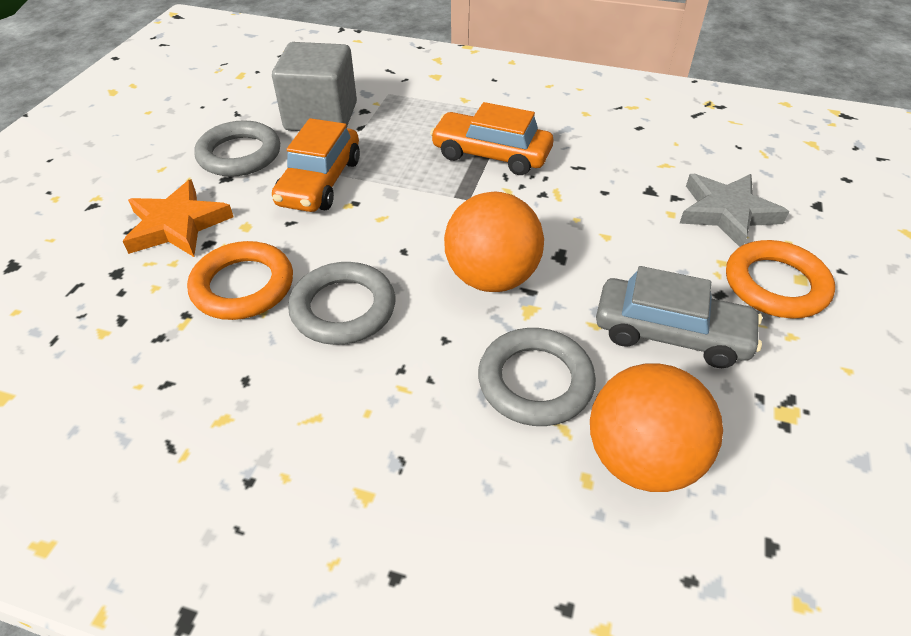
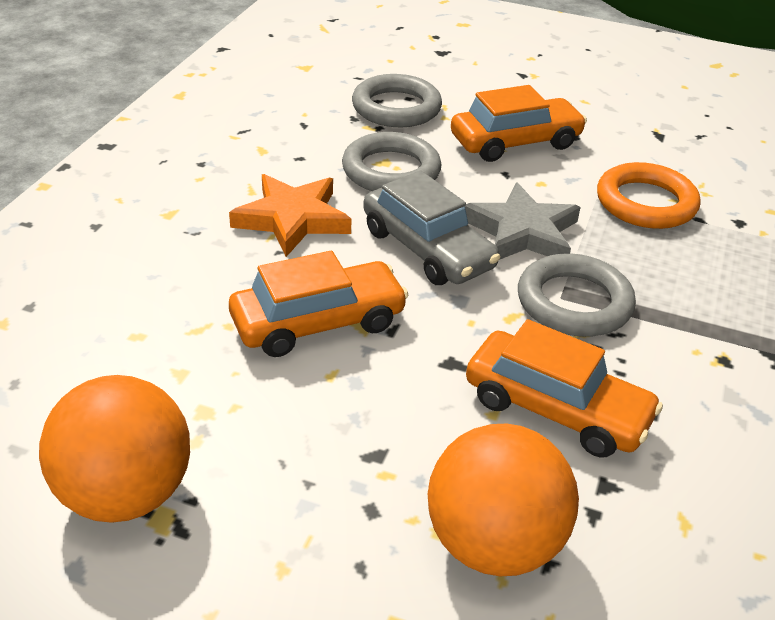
grey cube: [272,42,357,131] = 1 -> none = 0
orange car: [272,118,360,212] [430,102,553,175] = 2 -> [229,251,409,357] [451,85,587,162] [466,319,663,457] = 3
orange ring: [187,241,293,320] [726,240,835,318] = 2 -> [597,162,701,229] = 1

